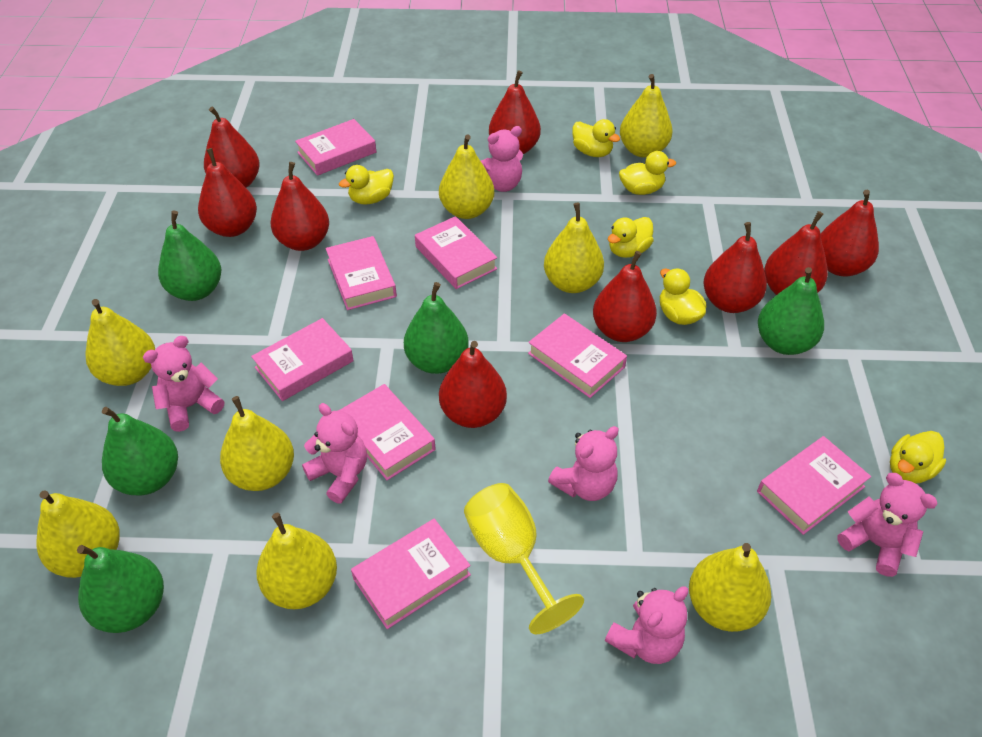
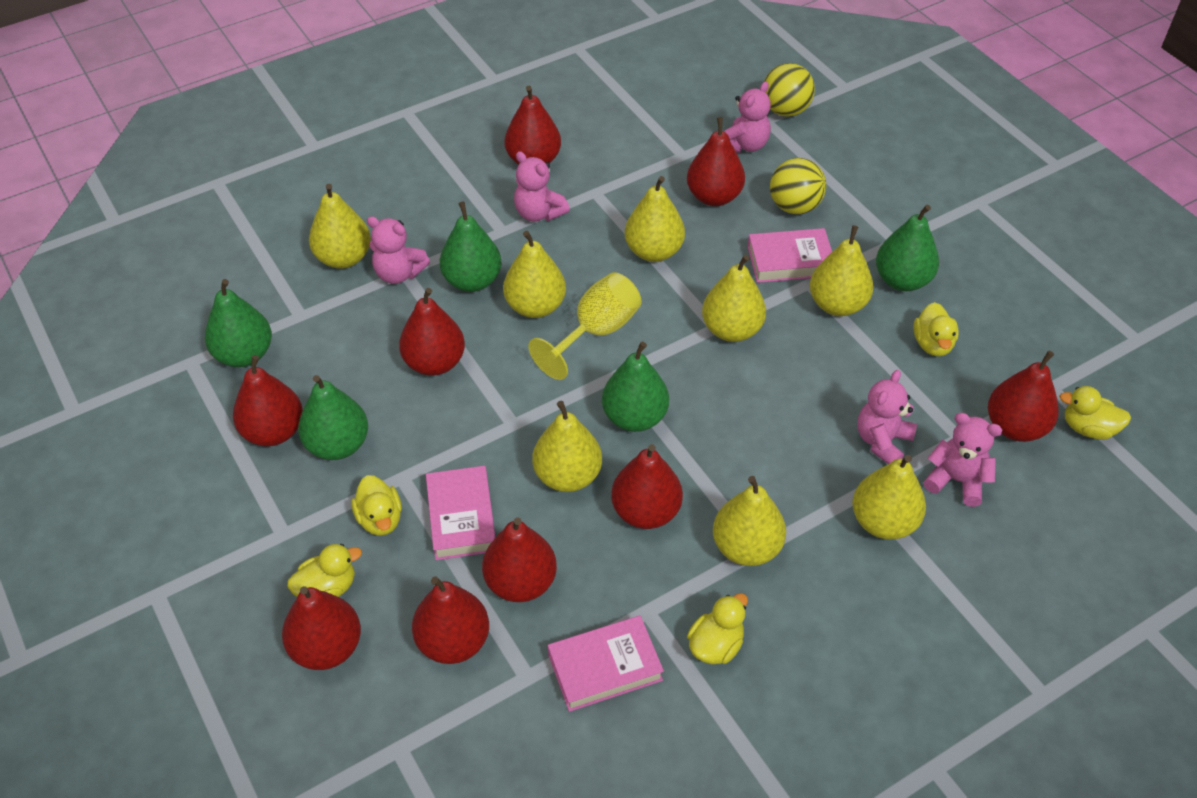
pink book: [251,318,354,401] [295,119,376,176] [326,236,397,310] [338,384,436,480] [351,519,471,629] [415,216,497,289] [528,314,627,398] [757,436,871,535] = 8 -> [426,466,496,560] [548,616,664,712] [747,228,832,283] = 3
pink teddy bear: [143,336,224,432] [302,403,367,504] [481,126,523,192] [548,426,619,501] [605,586,688,664] [837,473,938,577] = 6 -> [367,216,430,284] [514,151,570,222] [725,81,771,153] [857,370,917,464] [924,413,1002,507] = 5
yellow ball: none = 0 -> [764,63,815,117] [770,158,826,214] = 2
yellow duck: [339,165,394,205] [572,119,620,157] [608,217,654,258] [619,151,676,195] [660,269,706,325] [890,431,946,483] = 6 -> [288,544,362,597] [351,475,402,536] [687,593,748,664] [913,302,959,356] [1059,386,1131,440] = 5

